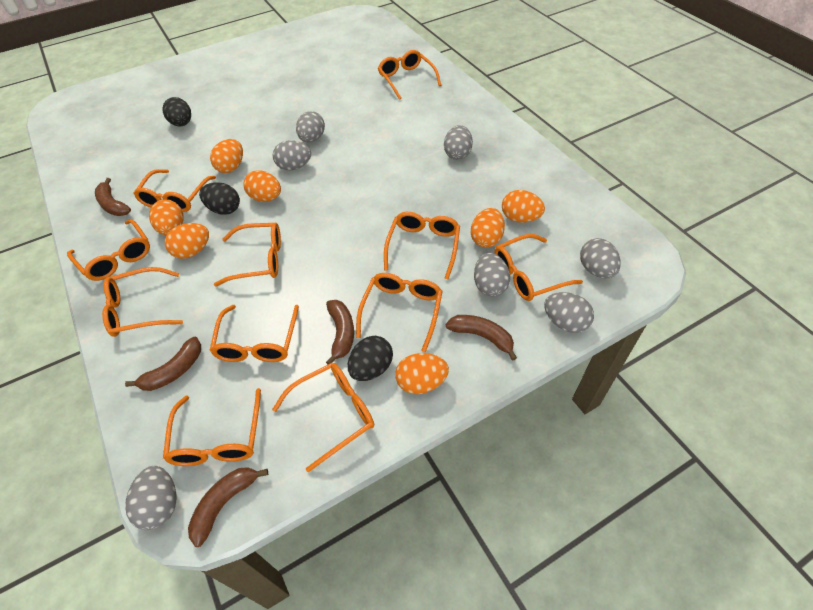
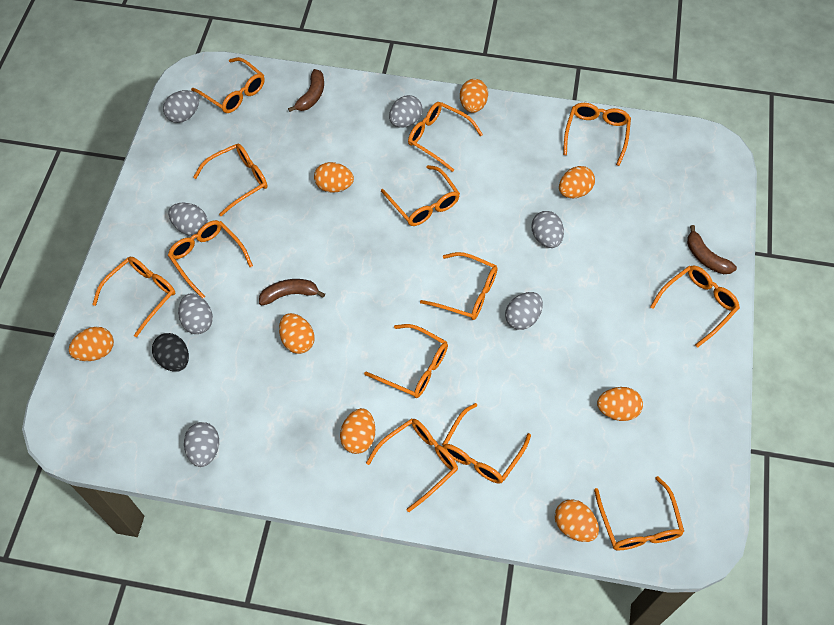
black egg: [162,97,191,127] [199,182,240,215] [348,336,393,381] = 3 -> [152,333,189,372] = 1
brown banana: [95,178,131,216] [125,337,201,391] [188,467,268,547] [326,300,354,364] [446,315,517,361] = 5 -> [259,279,325,305] [288,69,324,112] [687,225,737,274] = 3
orange egg: [149,199,184,235] [165,223,209,259] [210,139,243,173] [243,170,281,202] [395,353,449,394] [471,208,505,248] [502,190,545,223] = 7 -> [69,327,114,361] [279,313,314,354] [314,162,354,193] [340,408,375,454] [460,79,488,113] [555,499,599,542] [559,166,595,198] [597,387,643,421] = 8
orange glasses: [67,219,150,281] [102,267,183,337] [133,169,216,212] [163,388,261,466] [209,305,299,362] [214,222,281,287] [272,363,374,472] [356,273,443,353] [378,50,441,100] [384,212,460,279] [494,234,583,301] = 11 -> [92,257,175,337] [168,220,253,298] [191,57,265,113] [193,144,268,216] [364,324,448,398] [366,418,458,512] [381,165,460,226] [408,102,483,172] [420,252,498,320] [442,403,531,483] [563,103,631,166] [594,476,684,550] [650,265,740,348] = 13

